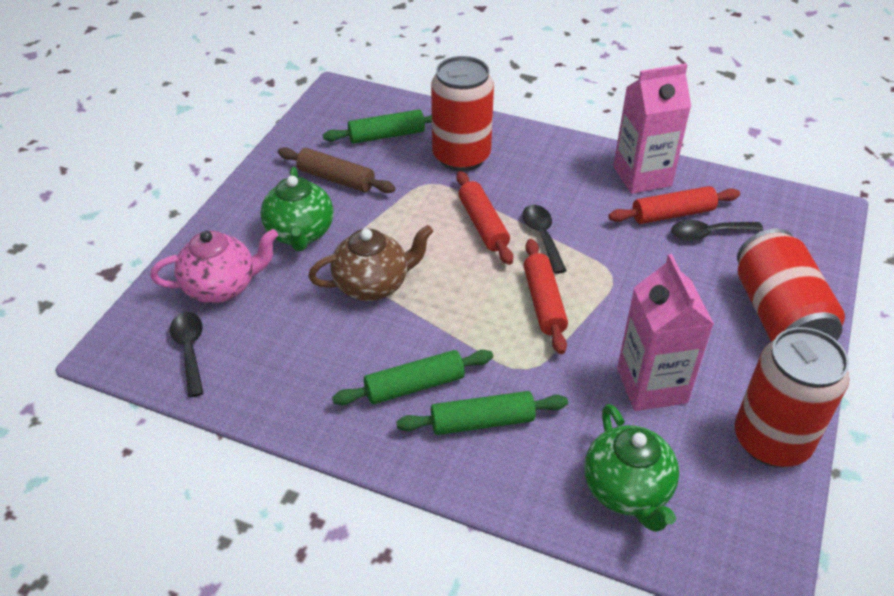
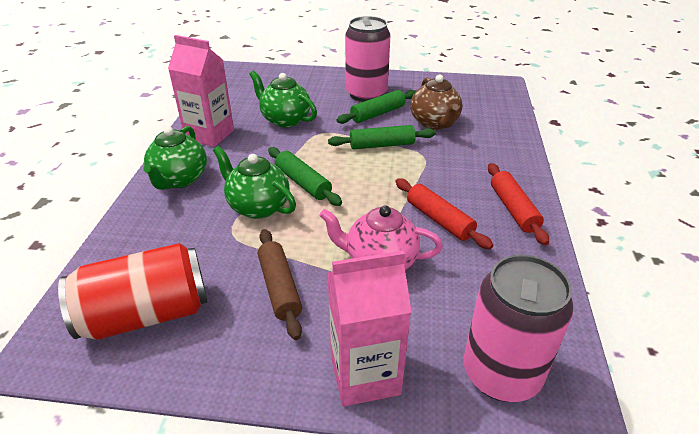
black spoon: [170,312,204,397] [522,205,567,274] [671,220,763,241] = 3 -> none = 0
green teapot: [260,167,333,251] [584,404,679,532] = 2 -> [143,126,207,190] [213,146,296,219] [249,71,317,128] = 3
pink can: none = 0 -> [345,16,390,102] [464,255,574,402] = 2
red can: [431,56,494,171] [735,327,849,467] [737,229,845,341] = 3 -> [58,243,208,340] = 1
red rolling pin: [456,171,513,265] [524,239,568,354] [609,186,740,224] = 3 -> [395,178,493,249] [488,163,549,245] = 2

